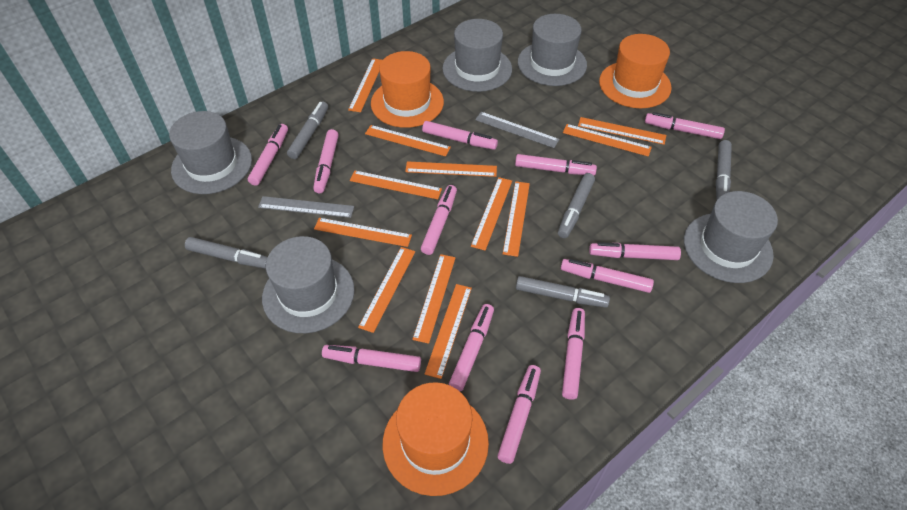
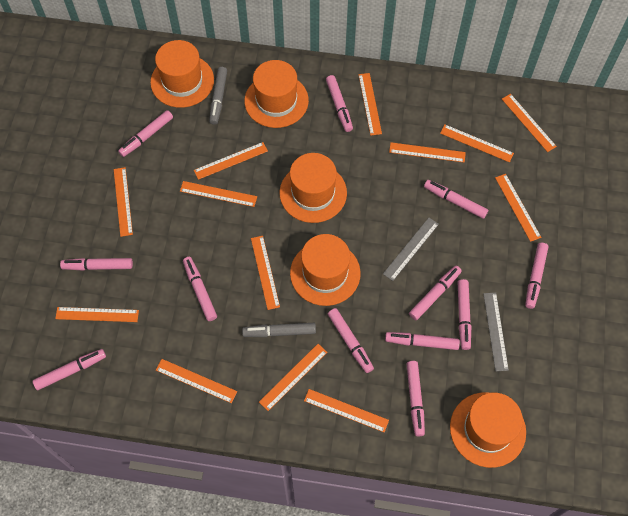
grey hat: [169,111,252,194] [262,236,355,333] [442,19,512,92] [518,14,587,86] [684,191,778,283] = 5 -> none = 0
grey marker: [185,237,268,268] [287,101,328,159] [516,276,610,307] [558,173,595,238] [716,140,732,199] = 5 -> [209,67,227,125] [242,323,316,337] = 2
orange hat: [371,51,444,128] [383,382,489,496] [599,34,672,108] = 3 -> [150,40,214,108] [244,60,309,128] [279,153,347,223] [290,234,361,306] [450,392,526,468] = 5
orange ruler: [314,218,412,247] [348,58,382,112] [350,171,442,199] [358,247,415,333] [365,125,451,157] [405,161,497,177] [412,254,456,344] [425,284,472,379] [471,177,512,251] [503,181,530,257] [563,124,652,156] [578,117,666,145] = 12 -> [55,307,139,322] [114,167,133,237] [156,359,237,403] [180,181,257,207] [194,142,268,180] [251,236,280,310] [259,344,327,411] [304,389,389,432] [358,73,382,135] [389,142,466,163] [440,125,514,162] [495,174,541,242] [502,94,557,152] = 13

